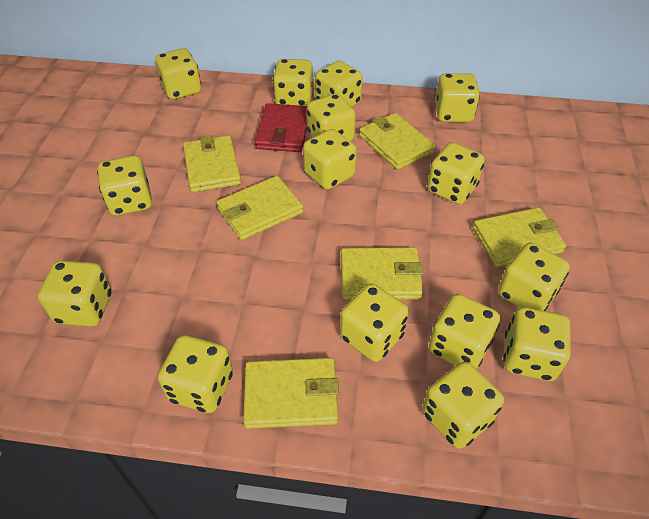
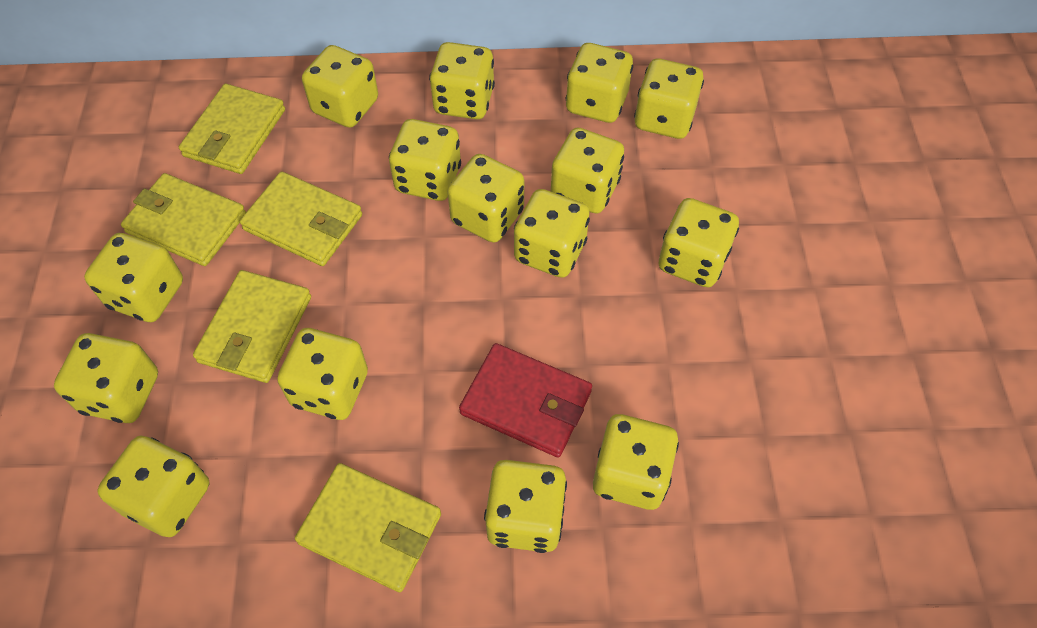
yellow wallet: [183,135,241,193] [217,176,303,240] [243,358,339,429] [341,248,424,300] [359,113,435,170] [473,207,566,267] = 6 -> [121,173,246,266] [179,84,285,174] [193,270,311,383] [240,171,362,266] [295,463,441,592] = 5

